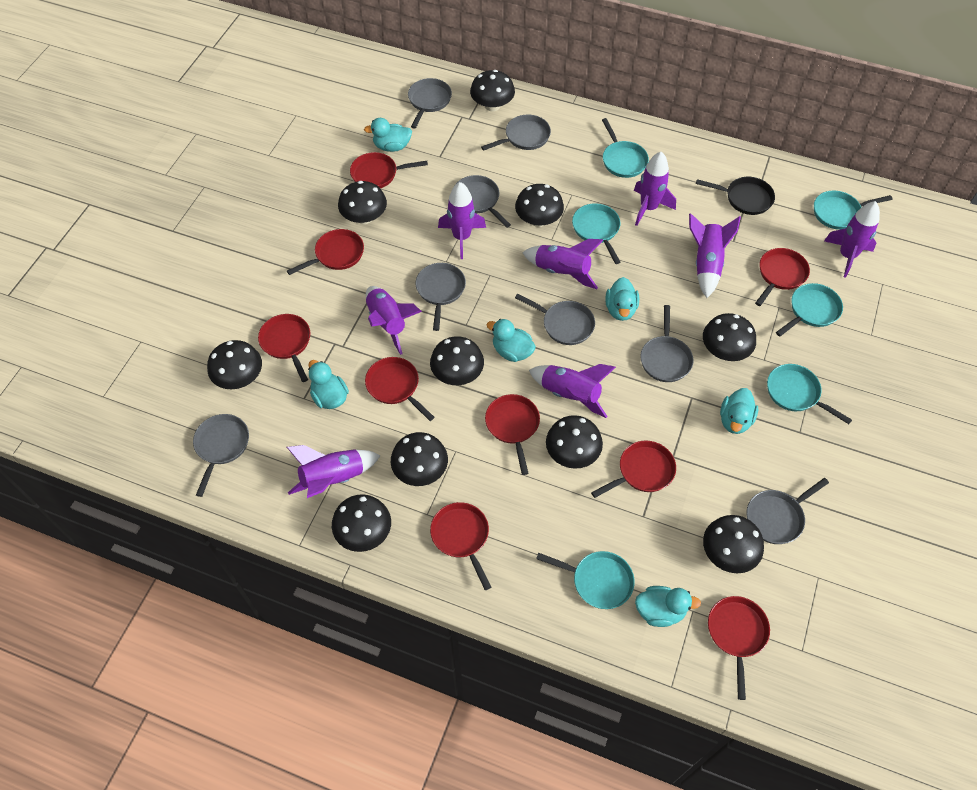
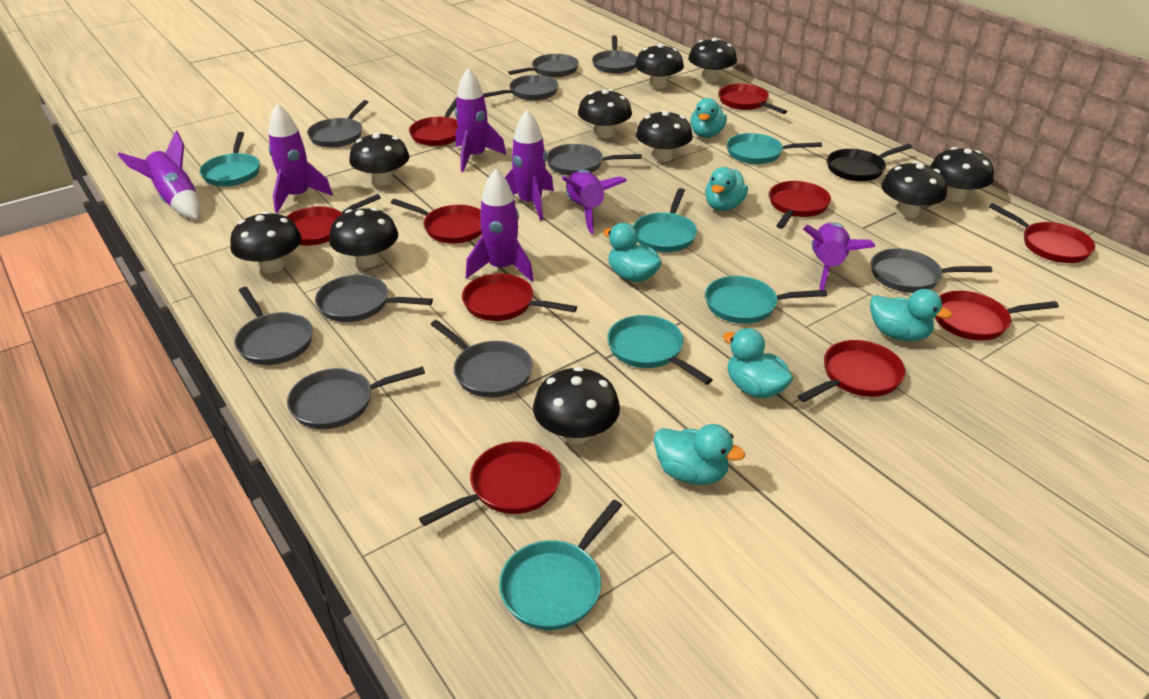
grey pan: [193,414,249,497] [408,78,452,129] [416,263,466,331] [455,175,511,228] [481,114,551,151] [515,294,595,345] [640,305,694,382] [746,478,829,544] = 8 -> [234,287,313,365] [287,366,425,429] [307,100,368,148] [315,274,433,322] [430,320,533,398] [484,75,559,101] [508,54,579,77] [547,144,642,176] [592,35,637,74] [871,248,992,293] = 10
purple rocket: [287,445,381,498] [366,286,422,355] [438,182,486,259] [522,239,603,289] [529,364,616,418] [634,152,676,226] [689,213,741,298] [824,201,880,278] = 8 -> [118,131,201,220] [269,104,333,213] [455,68,506,172] [466,169,534,282] [505,110,554,221] [562,170,627,234] [803,222,875,290] = 7
red pan: [258,314,310,382] [287,229,364,275] [350,152,428,188] [365,357,435,421] [430,502,491,590] [485,394,540,475] [591,440,676,498] [708,596,770,700] [755,248,810,306] = 9 -> [286,194,381,245] [391,199,482,243] [409,98,458,146] [419,441,561,526] [462,273,577,321] [719,84,787,114] [769,181,831,229] [798,340,906,402] [935,291,1059,340] [989,203,1095,263] = 10

